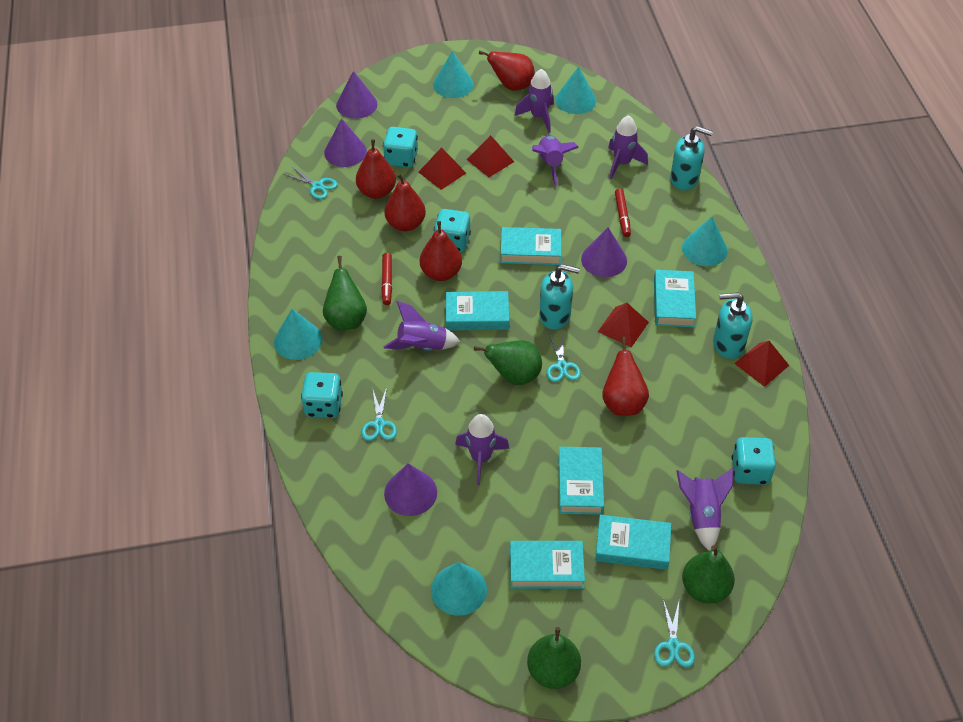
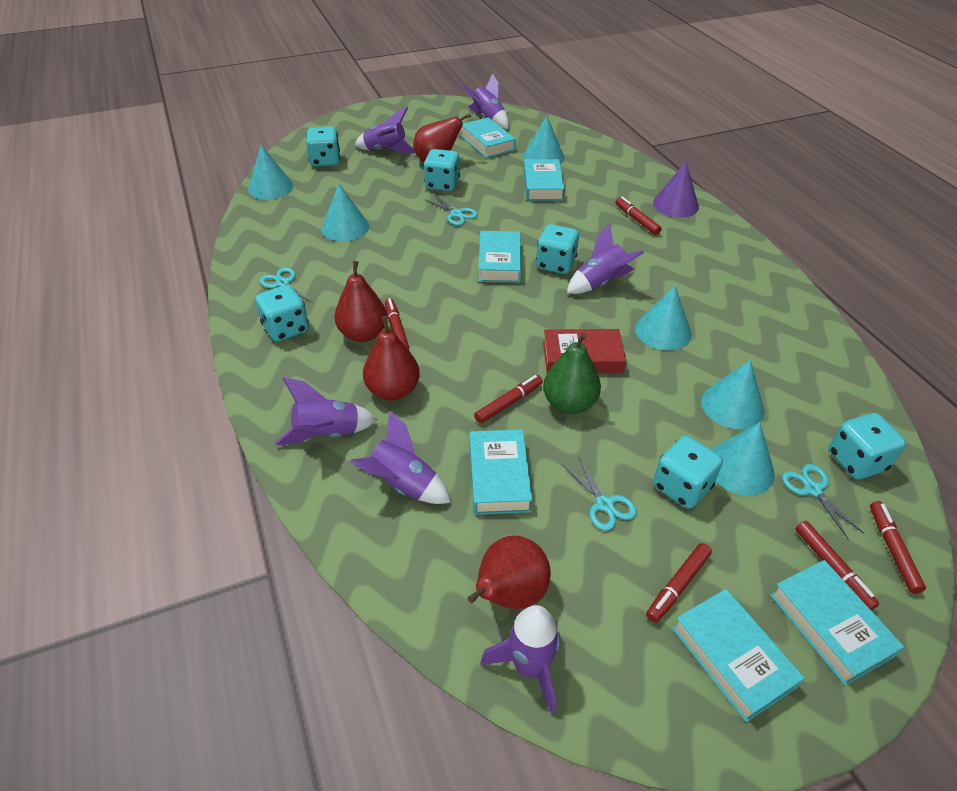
green pear: [323,256,367,330] [474,340,542,385] [527,627,581,689] [682,545,735,604] = 4 -> [543,333,601,414] = 1
purple cone: [324,118,367,167] [336,71,377,119] [384,463,437,516] [581,227,627,277] = 4 -> [653,162,699,217] = 1
red book: none = 0 -> [543,329,627,374] = 1
red marker: [381,253,392,305] [615,189,631,237] = 2 -> [385,298,409,350] [474,375,543,423] [616,197,662,235] [646,543,712,623] [795,521,879,610] [870,501,926,594] = 6
red pear: [356,139,396,199] [384,173,426,232] [420,221,462,281] [479,51,535,91] [602,337,649,416] = 5 -> [334,261,387,342] [363,316,420,400] [413,113,471,162] [467,535,551,609] = 4
red pyramid: [418,147,466,190] [467,135,514,177] [598,303,649,347] [734,341,789,387] = 4 -> none = 0
turquoise cone: [274,309,323,360] [431,562,487,616] [433,51,473,98] [555,66,596,114] [682,216,728,266] = 5 -> [248,145,293,200] [321,184,369,241] [523,116,565,164] [635,286,692,350] [701,360,764,429] [712,422,775,495] = 6
turquoise dice: [301,372,343,418] [383,127,418,168] [434,209,471,252] [732,437,776,485] = 4 -> [256,285,309,342] [306,127,340,167] [424,149,460,191] [536,224,579,274] [653,436,723,509] [829,413,906,480] = 6
turquoise soap dispenser: [539,264,580,330] [670,126,713,190] [713,292,753,359] = 3 -> none = 0

